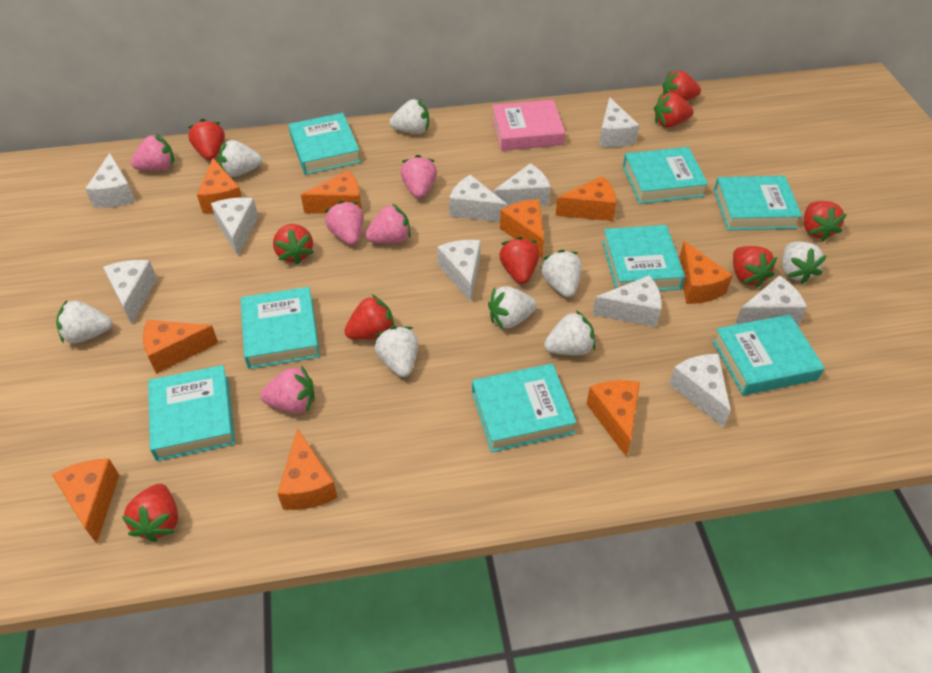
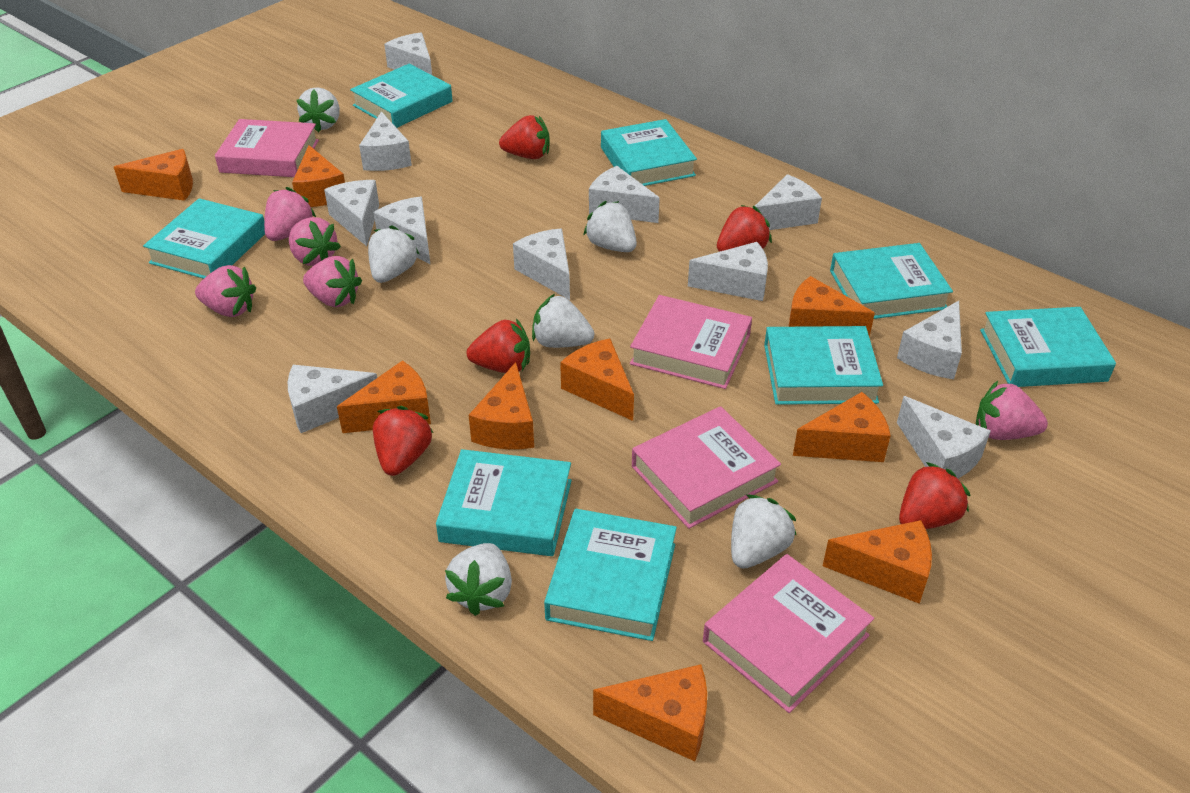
pink book: [492,99,565,151] = 1 -> [215,119,319,177] [630,295,752,389] [632,406,781,529] [703,554,874,713] = 4
red strawberry: [122,484,178,542] [188,119,225,160] [273,224,314,265] [344,295,394,340] [499,237,539,284] [654,93,694,128] [662,70,701,101] [733,246,777,288] [804,201,847,241] = 9 -> [373,406,433,476] [467,319,530,373] [499,115,550,159] [717,205,772,252] [899,462,970,529] = 5
white cheese: [85,153,135,208] [103,260,157,324] [211,197,258,256] [437,240,481,302] [449,175,507,222] [493,163,551,206] [592,275,662,327] [599,97,639,147] [669,354,731,428] [735,275,807,325] = 10 -> [288,365,377,433] [324,180,379,246] [359,112,412,171] [374,197,430,264] [384,32,432,75] [513,228,570,300] [589,166,660,223] [688,242,768,301] [755,174,822,230] [897,301,962,379] [897,396,991,479] = 11
white strawberry: [56,300,112,343] [218,140,262,177] [375,326,418,377] [390,99,429,134] [488,286,537,329] [541,250,582,297] [544,310,595,355] [782,242,826,284] = 8 -> [297,87,340,133] [368,225,419,283] [445,543,512,616] [532,294,594,348] [583,201,637,252] [731,494,797,569] = 6

